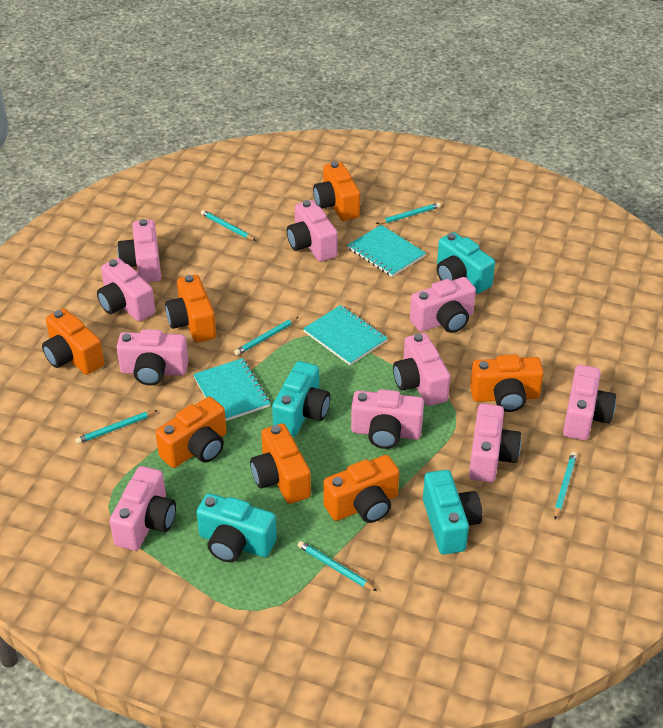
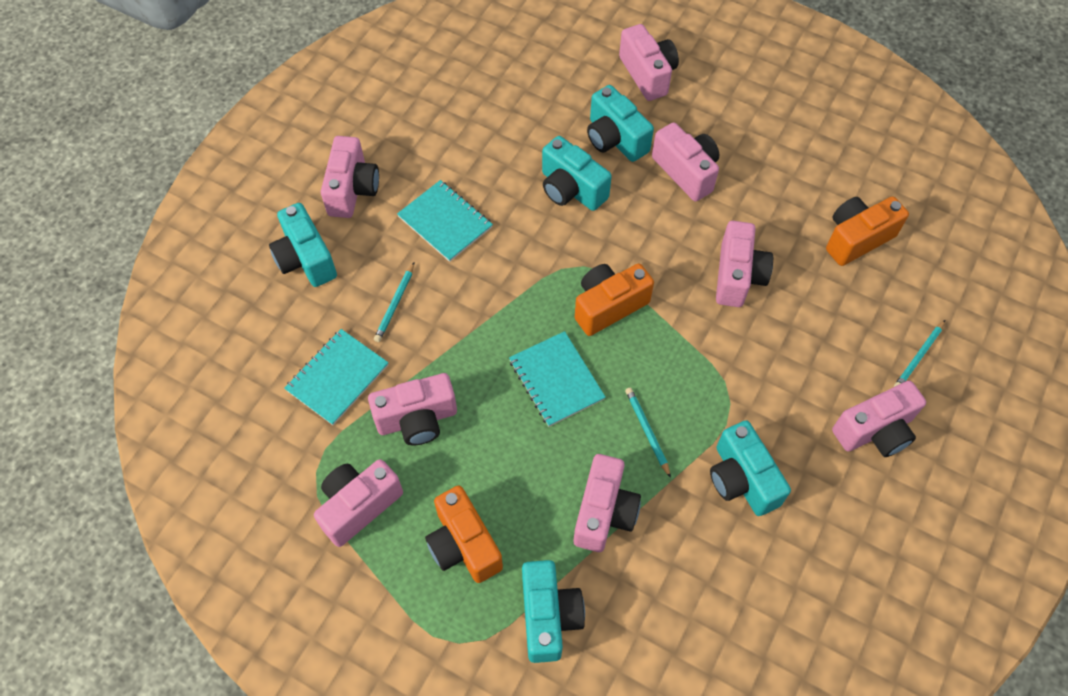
orange camera: [42,308,104,375] [155,397,227,468] [165,275,216,343] [250,423,311,504] [313,161,360,221] [323,455,399,523] [470,354,544,412] = 7 -> [425,485,503,583] [575,263,654,336] [826,196,909,266] = 3
pink camera: [97,258,155,322] [109,466,176,551] [116,329,188,386] [117,219,161,283] [287,200,338,262] [351,389,424,449] [393,333,450,406] [410,277,476,333] [469,404,521,482] [563,365,616,440] = 10 -> [314,459,403,547] [321,136,379,218] [368,373,457,445] [574,454,641,552] [619,24,679,101] [652,122,719,201] [716,221,773,307] [832,381,926,457] = 8
turquoise camera: [196,493,277,562] [272,361,330,436] [423,470,482,554] [437,232,495,294] = 4 -> [269,203,337,287] [522,560,585,663] [542,136,612,211] [587,85,654,162] [710,420,791,516] = 5
turquoise pencil: [75,410,158,444] [201,210,256,241] [234,317,298,355] [297,541,377,591] [376,202,441,224] [554,452,577,519] = 6 -> [374,263,414,342] [625,388,671,478] [894,320,945,387] = 3

